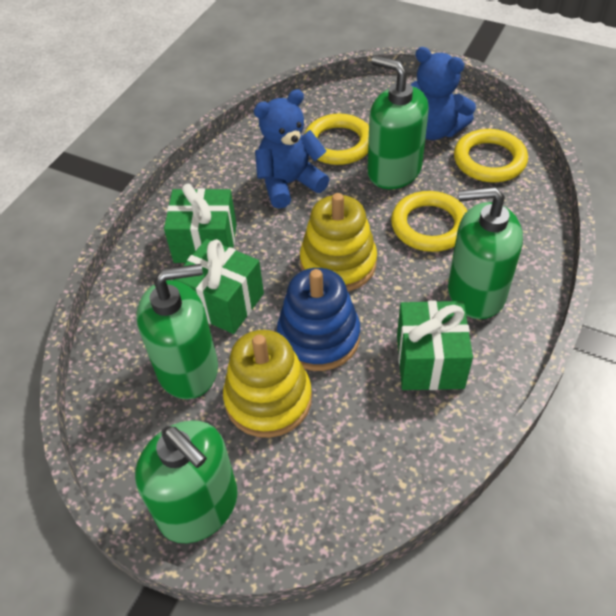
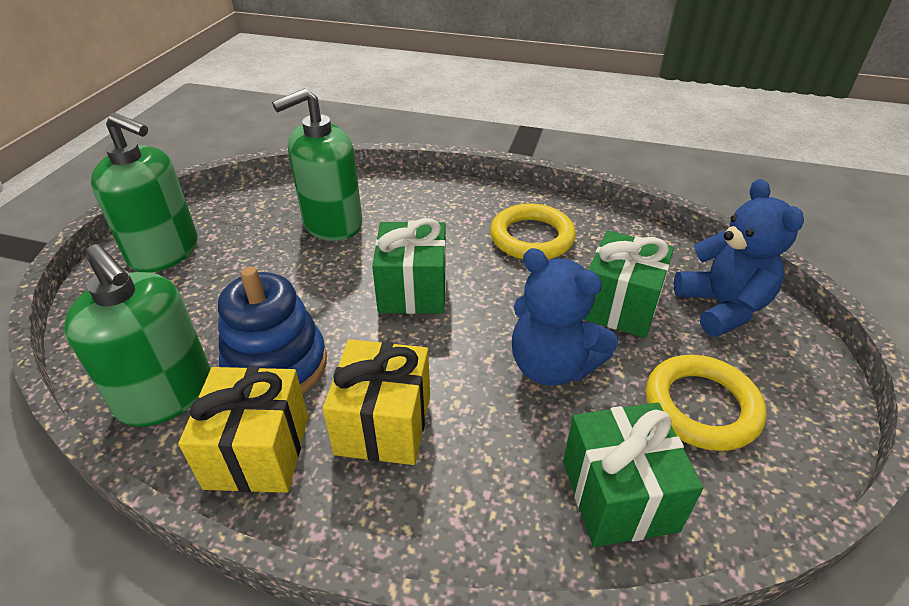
green soap dispenser: [135,420,238,543] [136,264,218,399] [367,56,429,189] [448,187,523,319] = 4 -> [64,244,211,427] [91,113,198,273] [272,88,362,241] = 3
yellow gift: none = 0 -> [178,366,308,493] [323,339,430,465] = 2
yellow ring: [305,113,369,165] [391,191,467,252] [454,129,528,182] = 3 -> [490,204,576,259] [646,355,767,451] = 2
yellow stacking toy: [223,330,312,438] [300,193,377,291] = 2 -> none = 0

